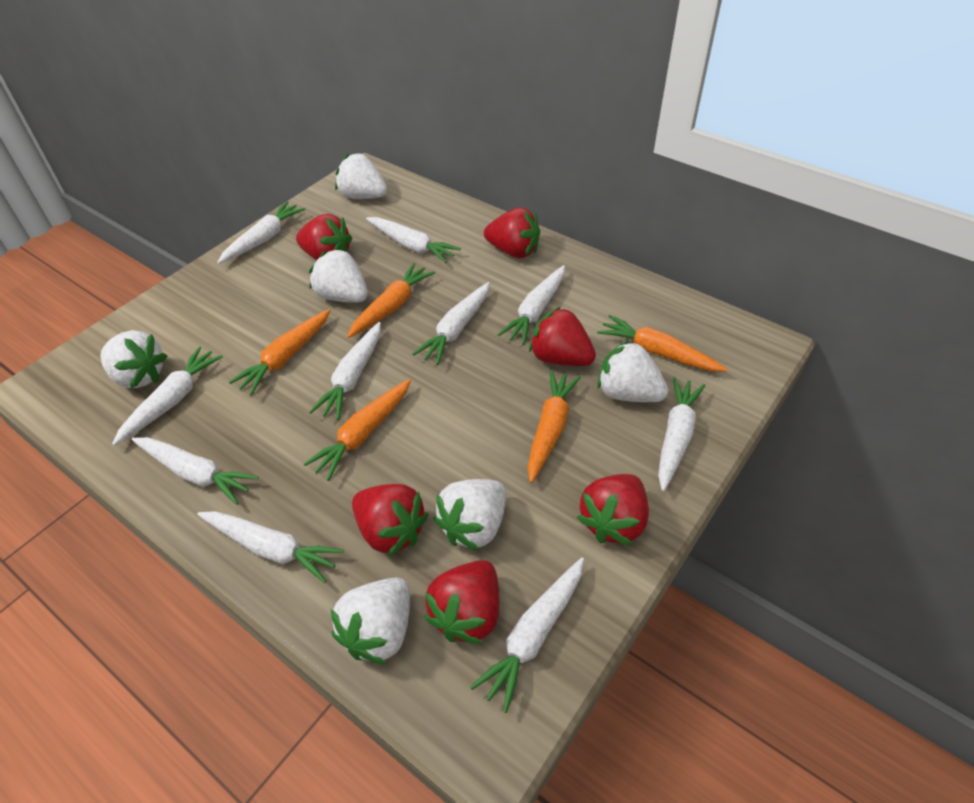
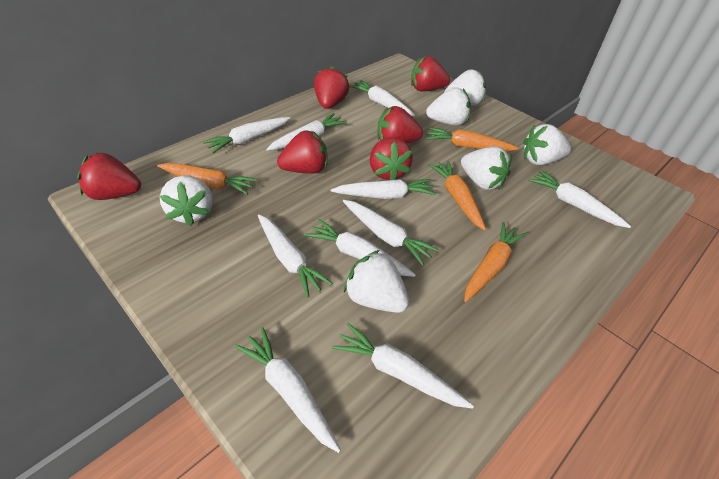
orange carrot: [229,309,330,395] [304,379,411,481] [347,263,435,338] [528,370,581,483] [597,315,728,372] = 5 -> [157,163,257,195] [426,127,519,151] [428,160,486,231] [464,222,527,302] = 4

